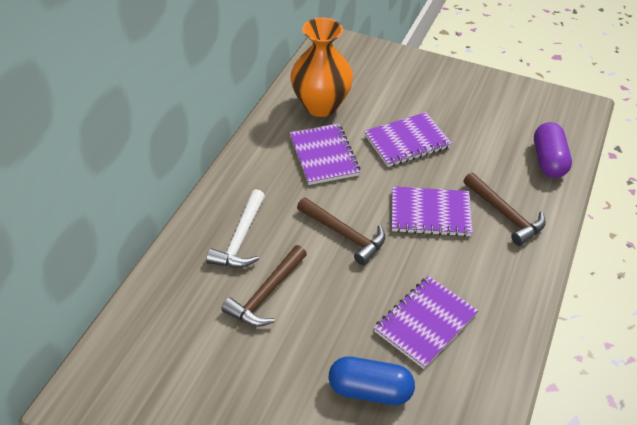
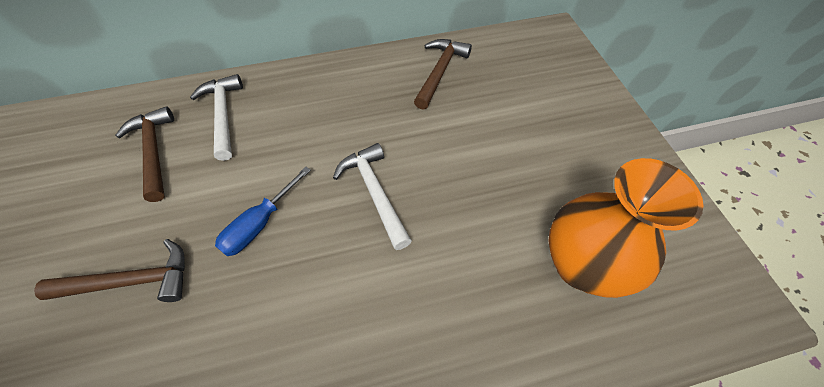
blue capsule: [329,356,415,405] = 1 -> none = 0
blue screwdriver: none = 0 -> [215,166,311,256] = 1
purple capsule: [534,122,572,178] = 1 -> none = 0
purple notebook: [290,123,360,185] [364,112,452,167] [374,276,478,369] [392,186,473,237] = 4 -> none = 0
white hammer: [206,189,265,268] = 1 -> [190,74,243,161] [333,143,412,250] = 2

